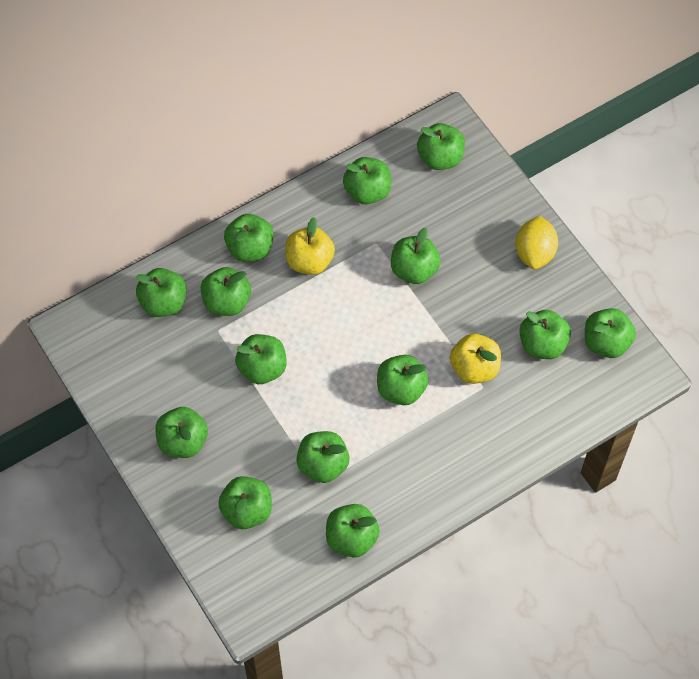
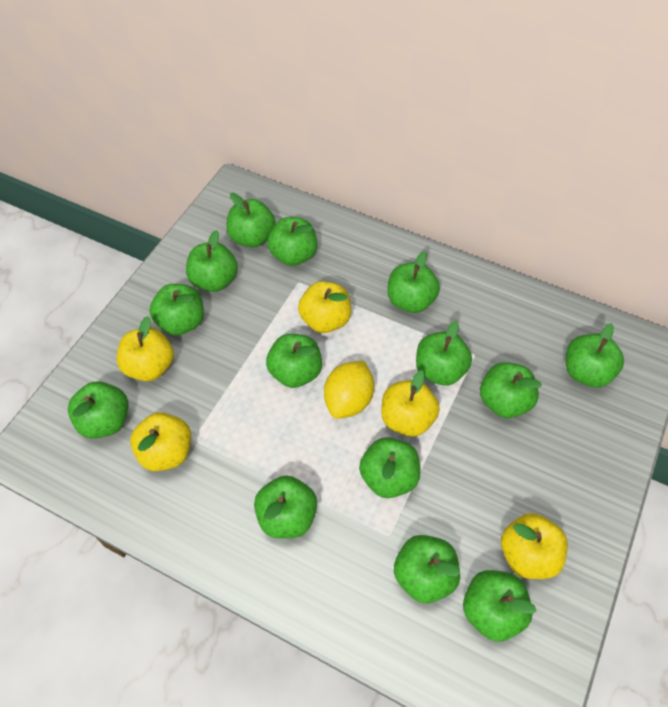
yellow apple: [285,217,335,275] [450,334,501,384] = 2 -> [117,316,174,381] [130,412,191,471] [298,281,351,333] [381,370,440,437] [501,513,568,579] = 5

